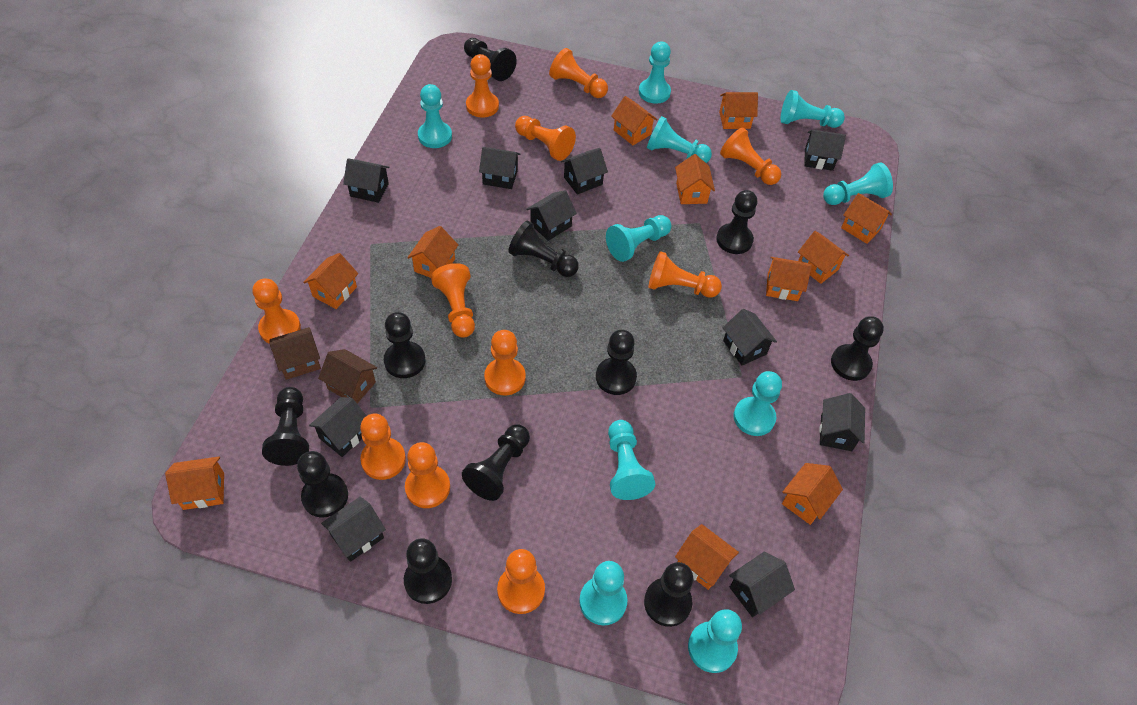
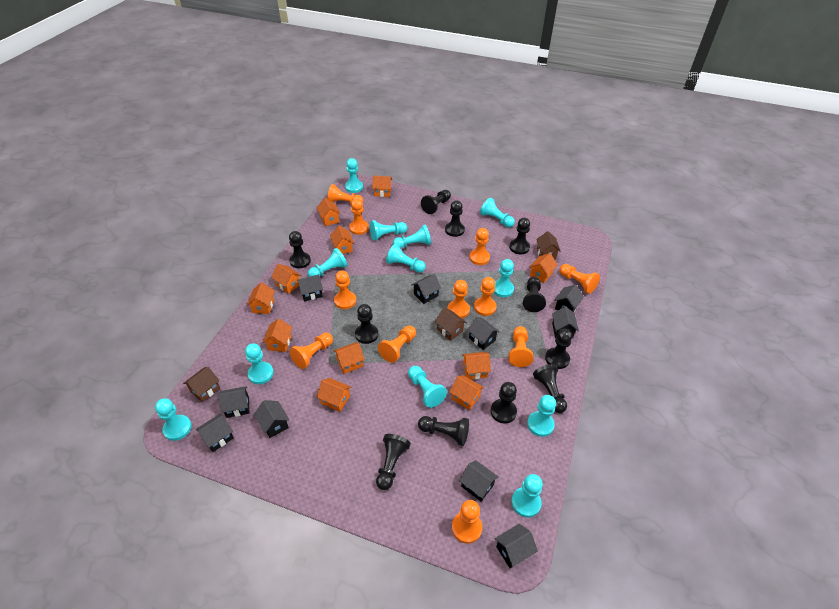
brown house: [269,327,321,380] [318,349,377,403] = 2 -> [183,367,220,402] [435,308,467,341] [536,231,561,260] = 3
turquoise pawn: [418,84,452,148] [579,561,628,625] [606,215,671,262] [608,420,655,500] [639,41,671,104] [647,116,712,163] [688,609,742,673] [734,371,782,436] [781,90,845,128] [823,162,893,205] = 10 -> [155,398,192,441] [245,343,274,384] [308,248,347,277] [345,158,363,193] [370,220,407,241] [386,244,426,273] [393,225,431,249] [408,366,447,408] [480,198,515,228] [494,259,514,297] [511,474,543,517] [527,395,556,437] = 12

